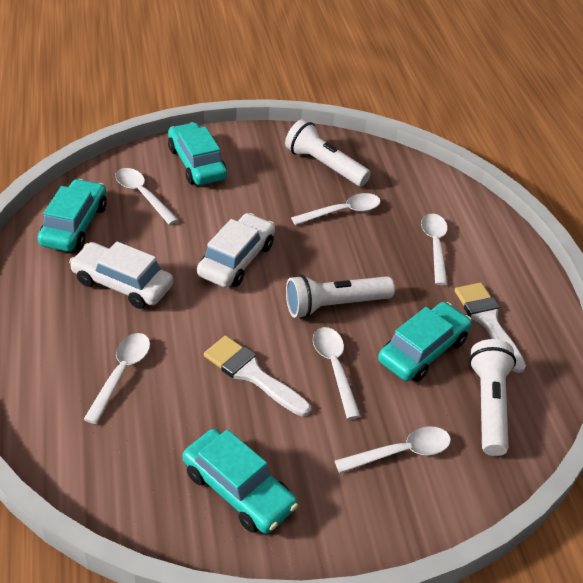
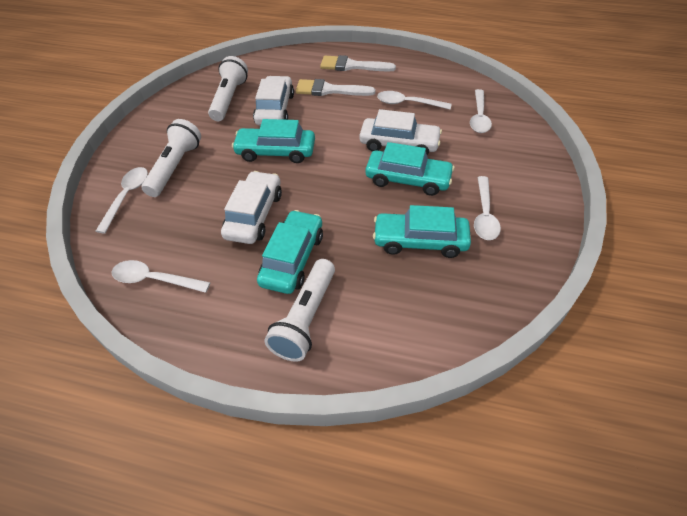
white car: [69,241,173,309] [197,213,275,288] = 2 -> [221,171,282,244] [253,76,294,125] [359,109,442,155] = 3
white spoon: [83,333,150,424] [115,168,178,225] [291,193,381,225] [313,327,361,419] [335,426,451,473] [421,214,448,285] = 6 -> [96,167,148,234] [112,260,211,293] [377,91,452,110] [470,89,492,133] [474,176,501,240] = 5

